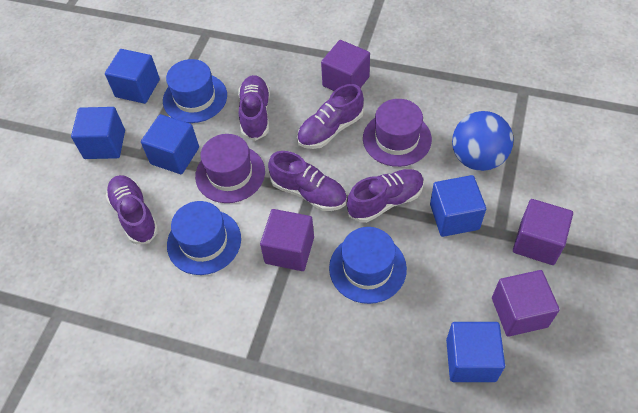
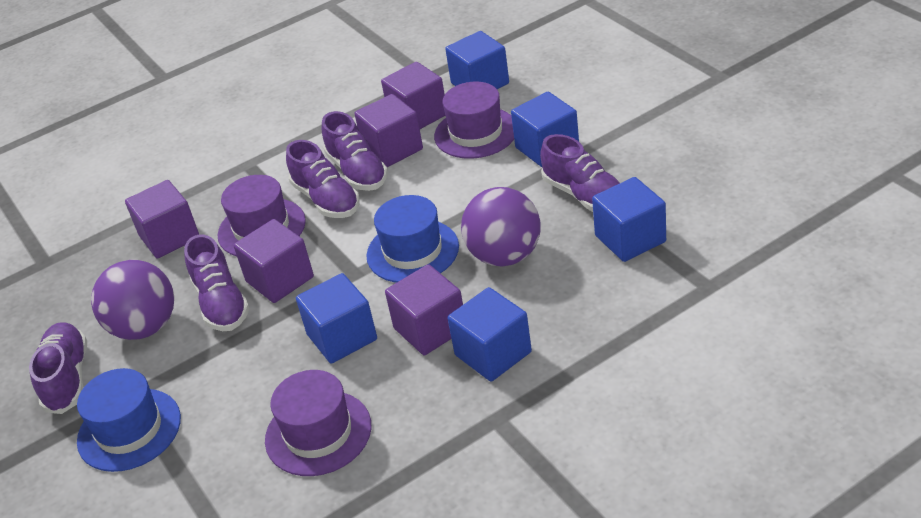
blue ball: [452,111,514,171] = 1 -> none = 0
blue hat: [163,59,227,123] [167,201,241,275] [329,227,407,304] = 3 -> [77,368,181,472] [366,195,459,283] = 2
purple ball: none = 0 -> [91,260,174,340] [461,187,540,267] = 2
purple cube: [260,209,314,271] [321,40,370,91] [492,270,560,337] [513,199,573,265] = 4 -> [125,180,199,259] [234,219,314,303] [355,94,423,167] [381,62,445,129] [385,264,463,355] = 5
purple hat: [195,134,265,203] [363,99,432,167] = 2 -> [217,175,306,257] [265,370,371,476] [434,82,514,159] = 3

